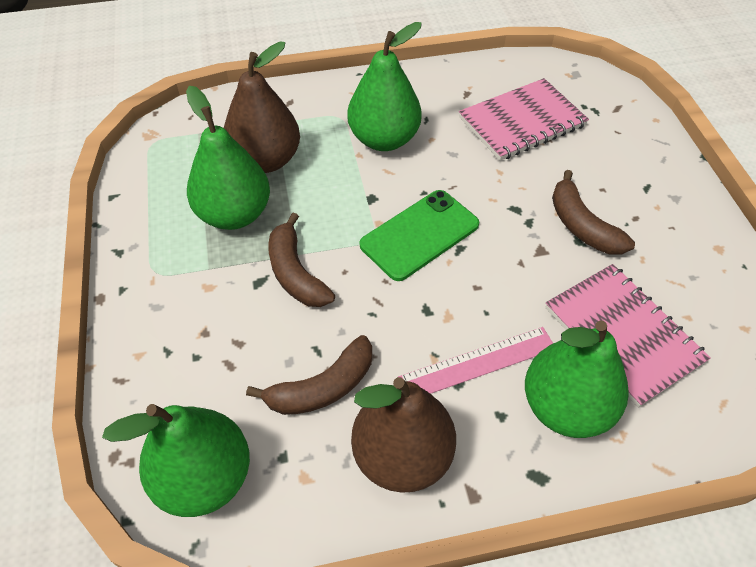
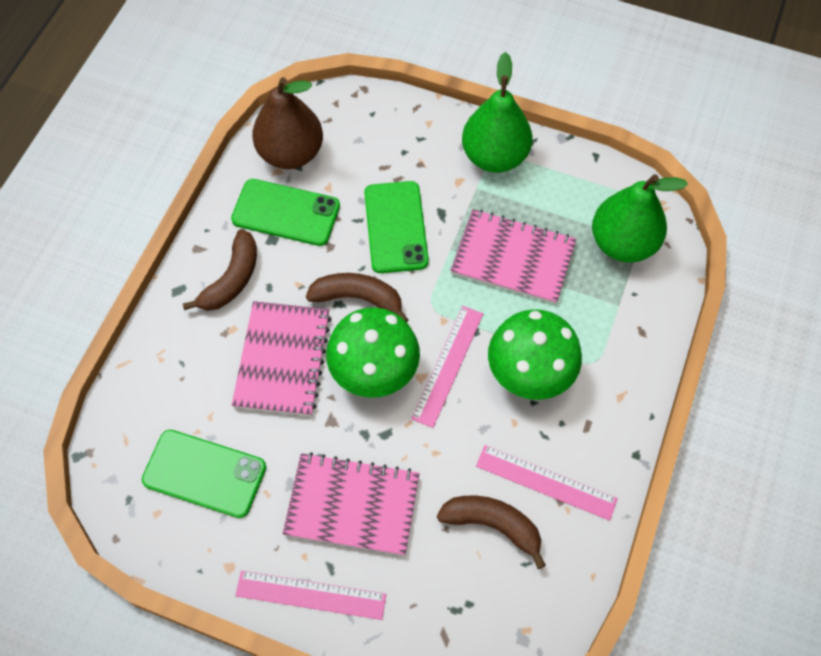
brown pear: [224,41,300,173] [351,377,456,493] = 2 -> [252,77,323,169] = 1
green mushroom: none = 0 -> [326,307,420,398] [488,309,582,400] = 2
green pear: [102,404,250,517] [186,86,270,230] [347,22,422,151] [525,321,628,438] = 4 -> [462,52,532,173] [592,174,688,263] = 2
green phone: [360,190,479,281] = 1 -> [142,430,266,518] [231,179,340,246] [364,181,429,273] = 3
pink notebook: [459,78,589,161] [545,264,711,408] = 2 -> [232,301,331,416] [283,452,420,556] [450,209,576,304] = 3
pink ruler: [398,327,553,394] = 1 -> [235,571,386,620] [411,306,483,428] [476,445,618,521] = 3

